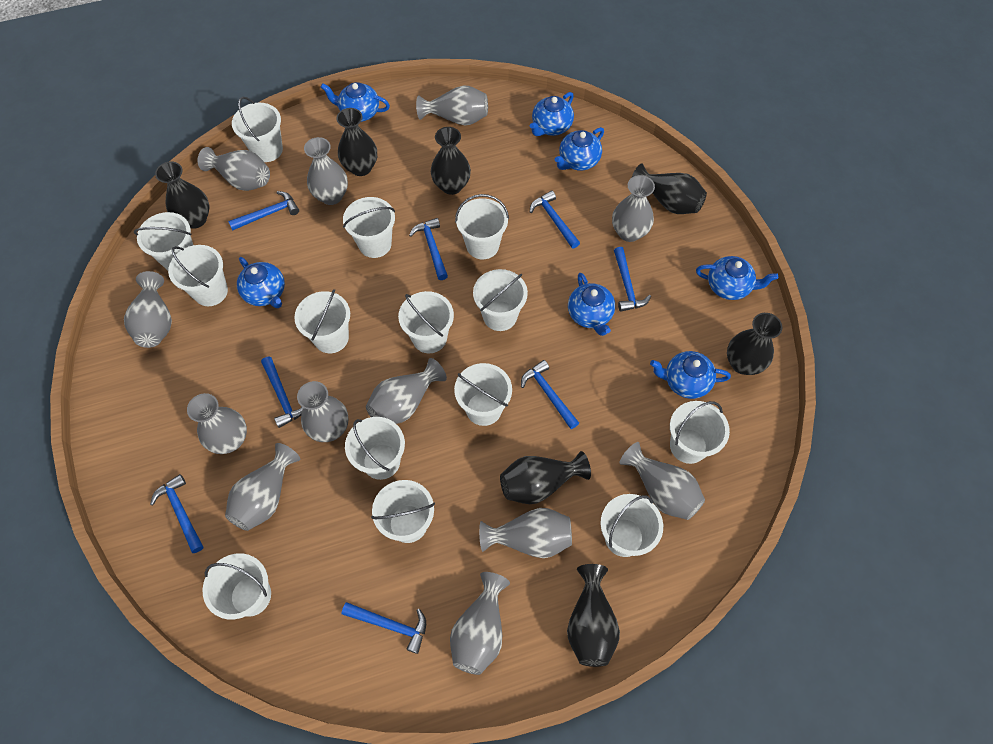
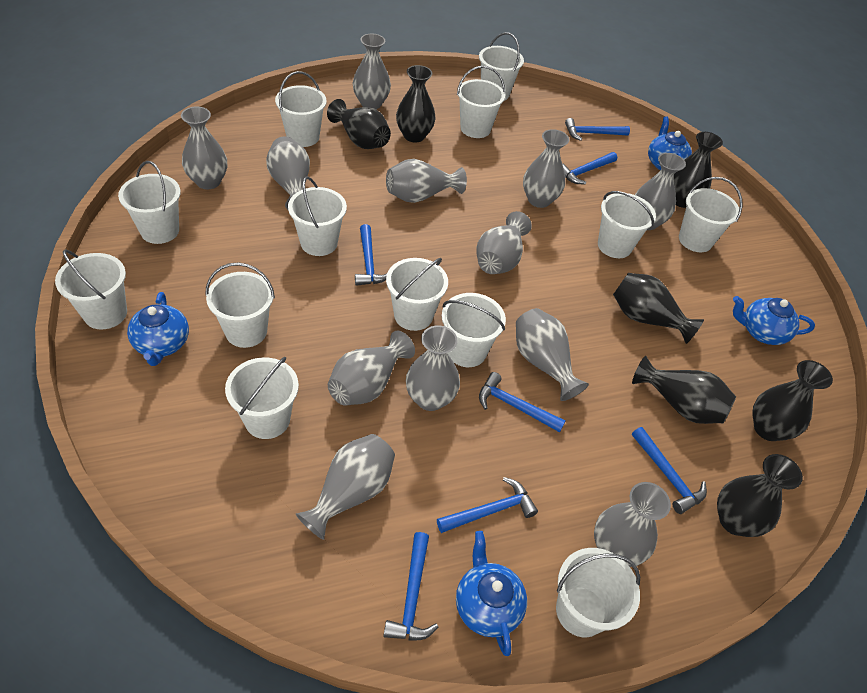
blue hammer: [150,474,203,553] [228,191,299,230] [261,356,303,428] [342,602,426,654] [409,218,448,280] [521,360,579,429] [530,190,580,249] [614,247,651,312] = 8 -> [355,224,387,286] [383,532,438,640] [437,477,538,533] [479,372,565,432] [563,152,617,184] [565,118,630,141] [632,427,707,514] = 7
blue teapot: [237,257,285,308] [321,82,390,122] [530,92,574,136] [555,127,604,171] [568,273,615,336] [650,351,731,399] [696,256,778,300] = 7 -> [127,292,189,366] [456,531,527,656] [648,116,692,170] [733,296,815,345] = 4
white bucket: [134,212,193,270] [168,245,228,306] [202,553,271,620] [232,97,283,162] [294,289,350,353] [343,197,395,258] [345,417,405,480] [371,480,435,543] [398,291,454,353] [454,363,512,426] [455,194,509,259] [473,269,528,331] [600,494,663,557] [670,401,730,464] = 14 -> [55,249,127,330] [118,161,181,244] [205,262,275,348] [225,357,299,439] [275,71,327,147] [288,177,347,256] [386,258,448,331] [442,293,506,367] [457,66,505,138] [479,32,524,101] [556,548,640,637] [598,191,656,258] [679,177,743,252] = 13

